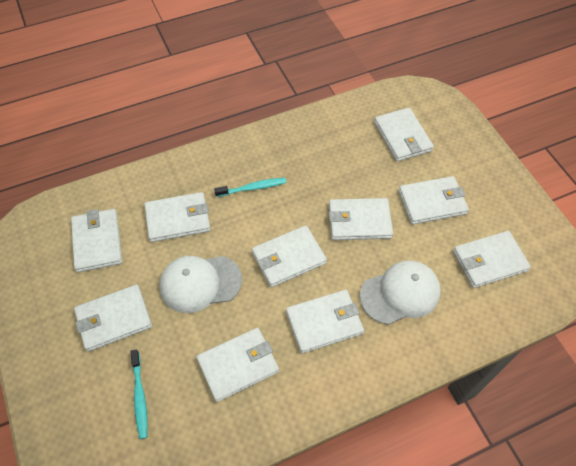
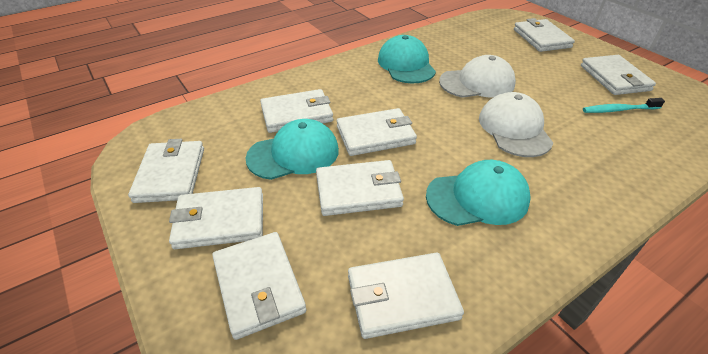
turquoise cap: none = 0 -> [246,119,339,180] [378,35,436,84] [426,160,531,226] = 3
turquoise toothbrush: [130,349,148,439] [214,178,287,197] = 2 -> [583,98,665,113] = 1
white wallet: [71,209,122,272] [74,285,152,352] [144,192,210,242] [197,328,279,402] [252,225,327,287] [286,290,364,354] [329,198,393,240] [374,108,434,162] [399,176,469,224] [453,231,531,288] = 10 -> [128,139,204,203] [169,187,263,249] [212,232,306,340] [260,89,333,133] [316,160,404,216] [337,108,417,156] [348,253,464,339] [514,18,575,52] [581,55,656,95] = 9

